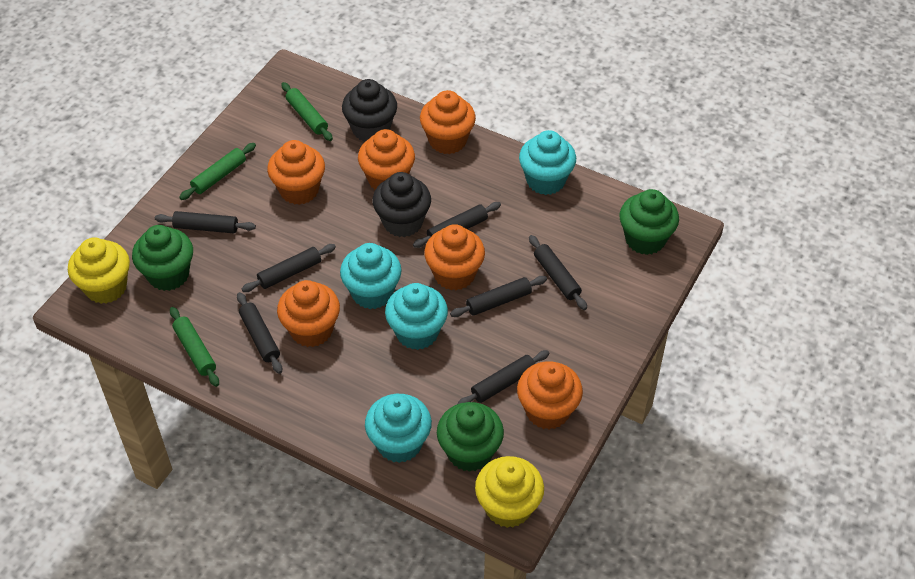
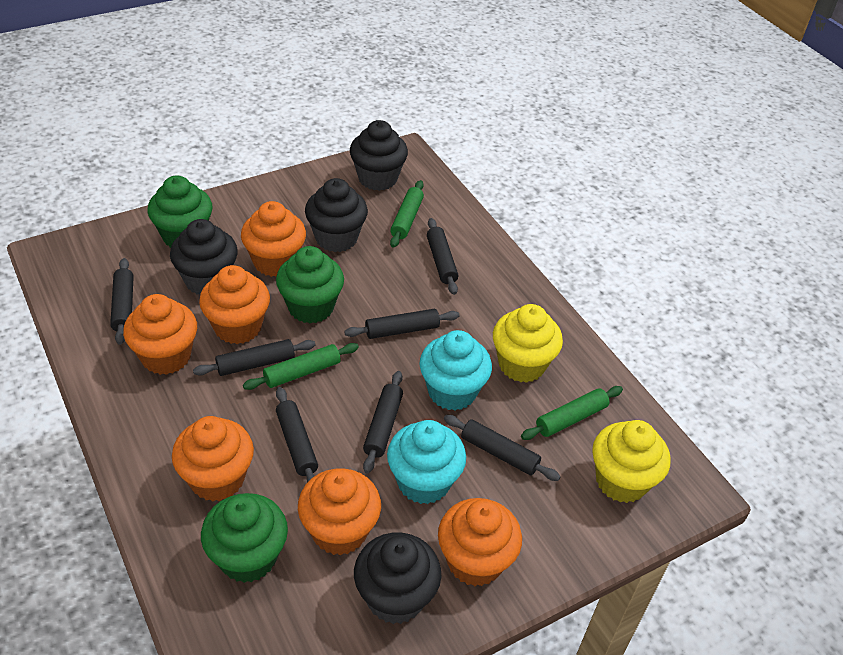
black cupcake: [342,79,397,142] [372,172,431,237] = 2 -> [170,219,238,295] [305,178,368,252] [350,120,408,191] [354,533,441,624] = 4
turquoise cupcake: [340,243,402,309] [365,394,432,463] [385,283,448,350] [519,130,576,195] = 4 -> [387,420,466,504] [419,330,492,410] = 2

